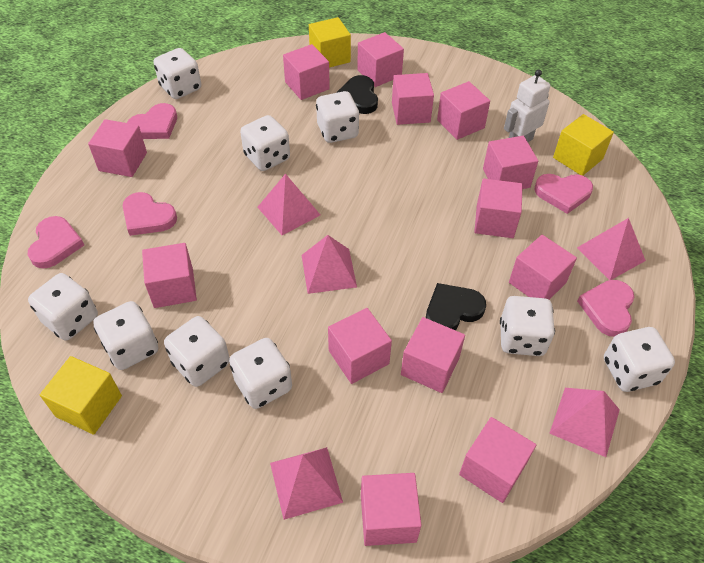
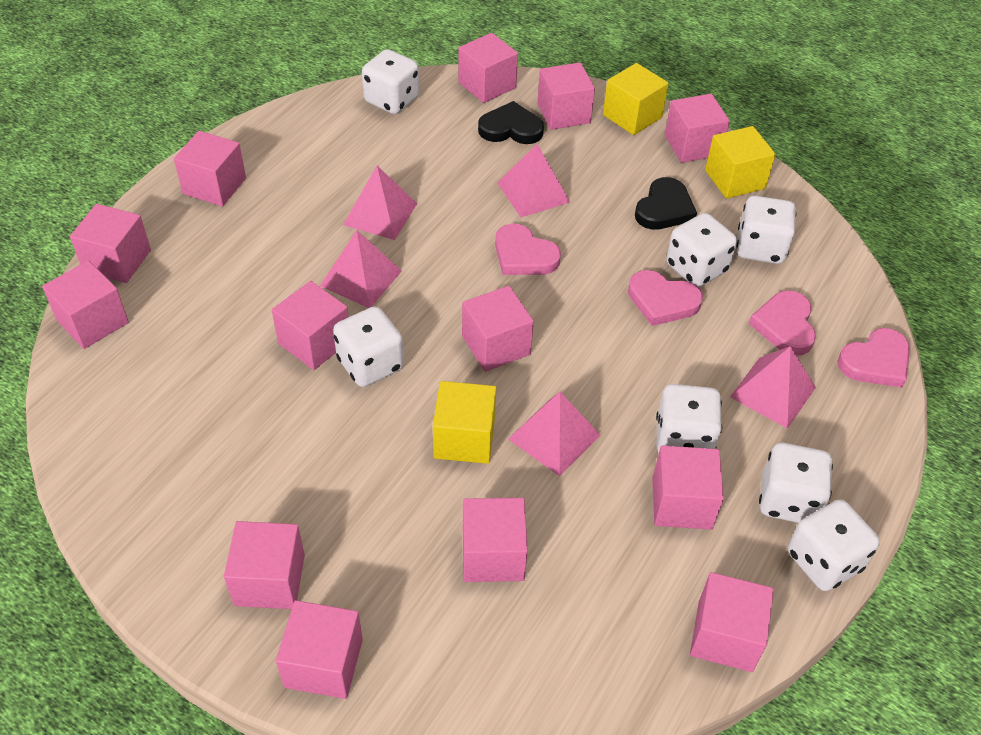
pink heart: [28,216,84,269] [123,192,177,236] [127,103,177,139] [534,174,593,214] [577,280,634,337] = 5 -> [495,224,561,275] [628,270,703,326] [749,290,816,356] [837,328,910,388] = 4
white dice: [28,273,98,340] [93,301,158,370] [154,48,201,99] [164,316,230,387] [229,338,292,409] [240,115,290,171] [316,91,359,143] [500,296,555,356] [604,327,675,392] = 9 -> [333,306,404,387] [362,49,419,114] [656,384,722,452] [666,213,737,287] [736,196,796,264] [759,443,833,523] [788,499,880,591] = 7
white robot: [504,69,550,142] = 1 -> none = 0

